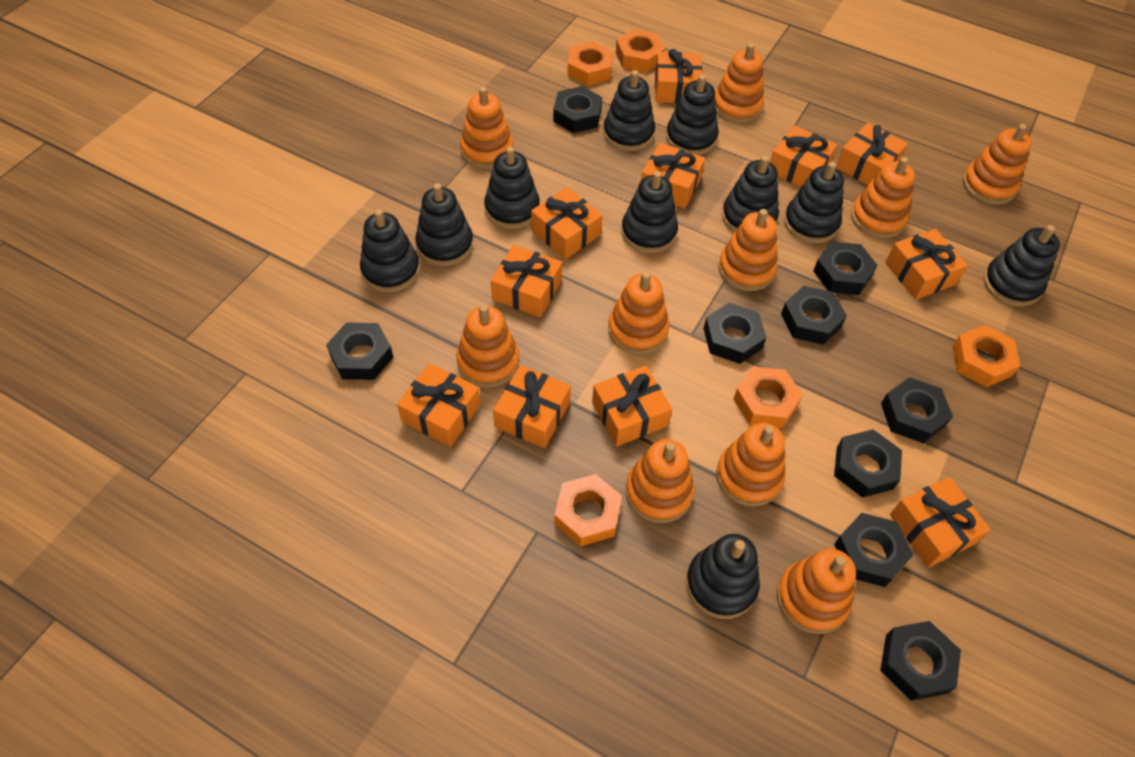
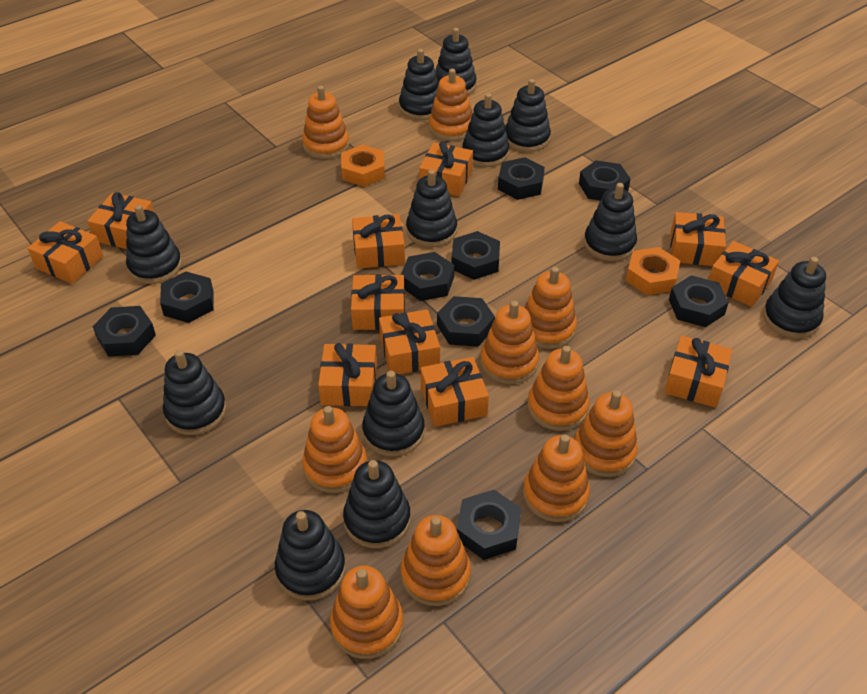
black stacking toy: [360,209,420,292] [415,183,473,266] [484,147,540,229] [603,70,655,151] [621,171,678,253] [666,75,719,155] [686,534,760,619] [722,156,779,233] [784,162,844,243] [983,225,1060,307] = 10 -> [126,205,182,284] [163,350,227,435] [275,510,345,601] [343,460,411,548] [362,371,425,457] [399,49,439,120] [406,169,457,247] [436,28,477,95] [463,93,509,167] [505,79,551,152] [584,183,637,261] [763,257,826,339] = 12
orange nut: [554,474,622,547] [567,41,613,86] [616,29,665,73] [734,367,803,428] [952,325,1020,387] = 5 -> [341,145,385,187] [626,247,680,295] = 2

